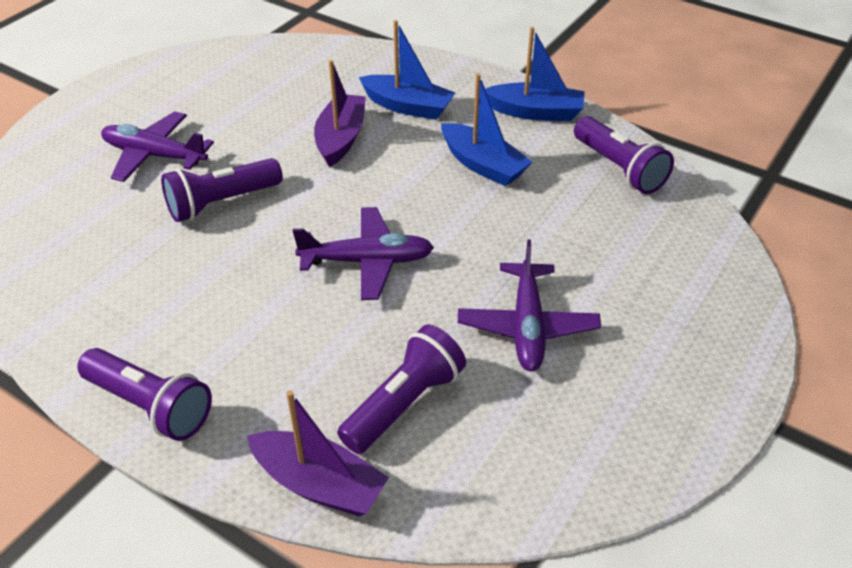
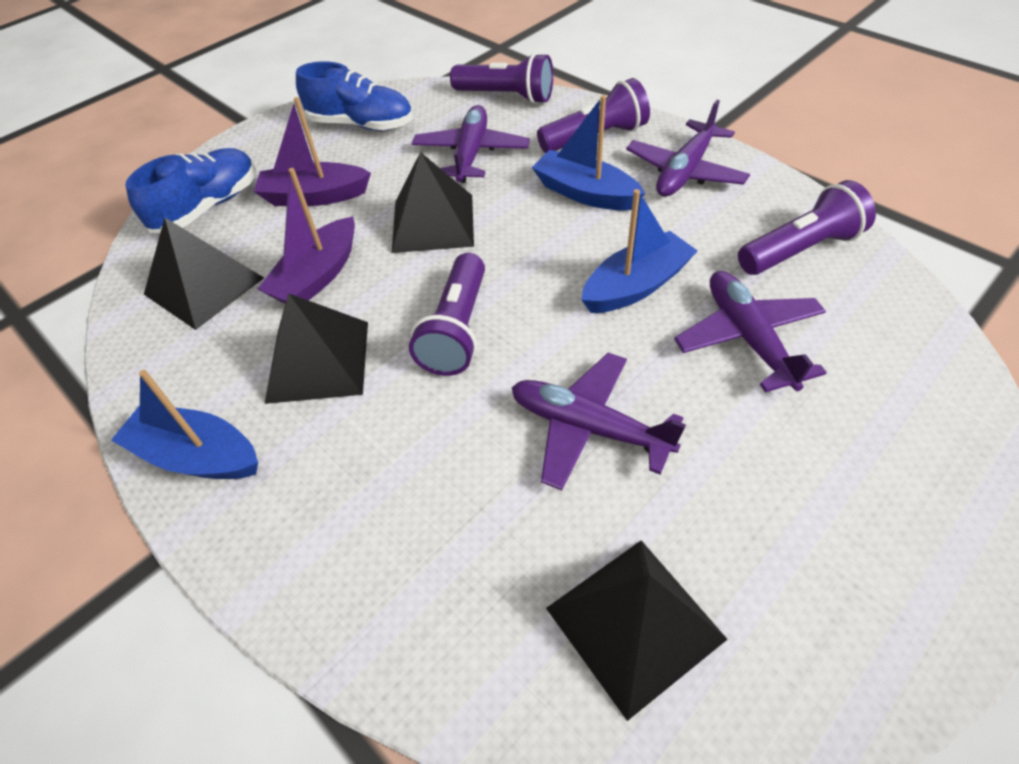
black pyramid: none = 0 -> [144,218,264,330] [265,293,368,404] [392,152,474,253] [546,540,728,721] = 4
blue shoe: none = 0 -> [126,148,256,233] [296,61,413,131] = 2
purple plane: [101,111,214,182] [293,207,434,300] [458,240,601,371] = 3 -> [412,105,530,183] [511,353,686,491] [626,100,750,197] [674,271,827,393] = 4

